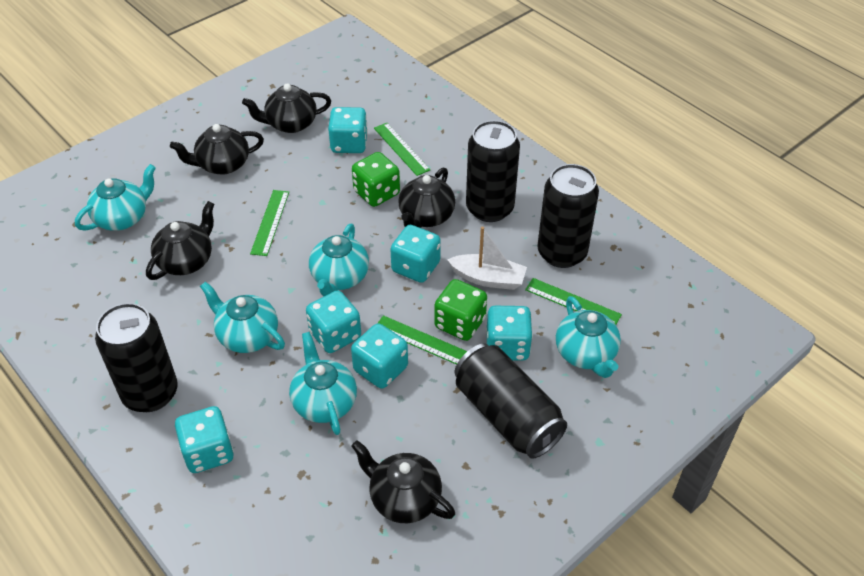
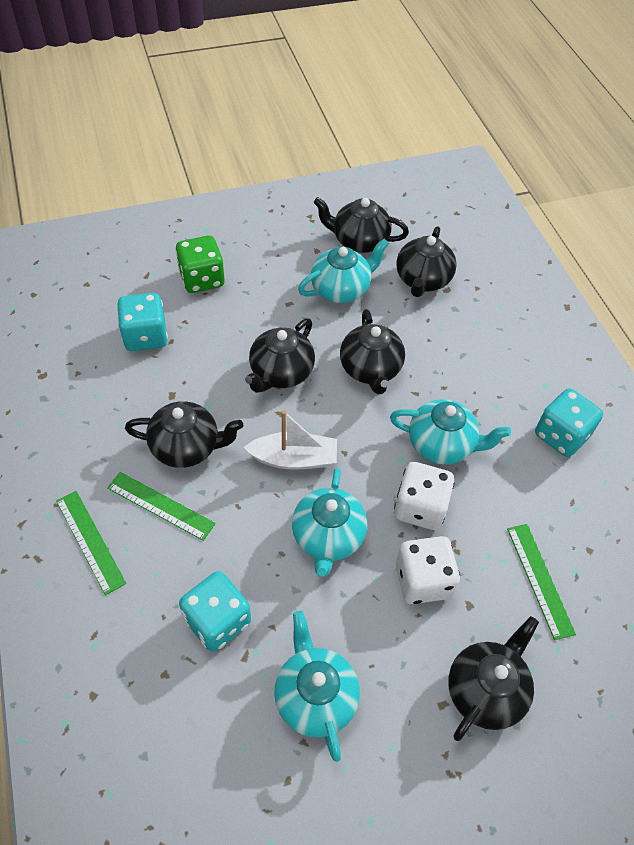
black can: [95,303,178,412] [455,344,567,459] [466,120,520,222] [537,164,599,268] = 4 -> none = 0
black teapot: [146,201,214,280] [170,124,264,174] [242,83,331,133] [351,440,455,523] [398,168,455,228] = 5 -> [125,401,243,468] [245,318,315,393] [313,197,409,253] [340,309,405,394] [396,226,457,297] [448,616,539,741] = 6
green dice: [352,152,400,207] [434,279,487,341] = 2 -> [175,236,225,293] = 1
green ruler: [250,190,289,256] [374,123,430,176] [378,315,467,365] [525,278,622,325] = 4 -> [56,491,126,595] [107,472,216,541] [507,524,576,640] = 3
turquoise dice: [175,406,234,473] [306,290,361,353] [328,107,368,153] [351,323,408,389] [390,225,441,283] [486,306,533,361] = 6 -> [117,293,168,351] [179,571,251,652] [535,388,603,457] = 3
turquoise teapot: [75,164,156,231] [200,281,285,353] [289,332,357,435] [309,224,369,297] [556,296,621,378] = 5 -> [274,611,360,762] [292,468,367,577] [298,238,389,303] [390,399,511,465] = 4
white dice: none = 0 -> [394,462,455,530] [396,536,460,604] = 2

